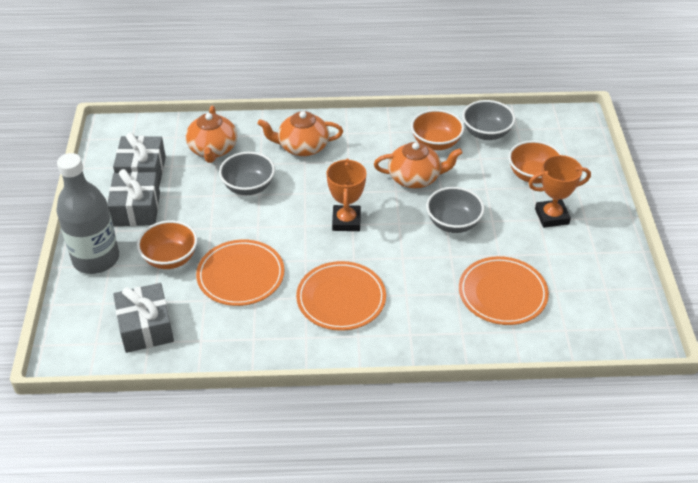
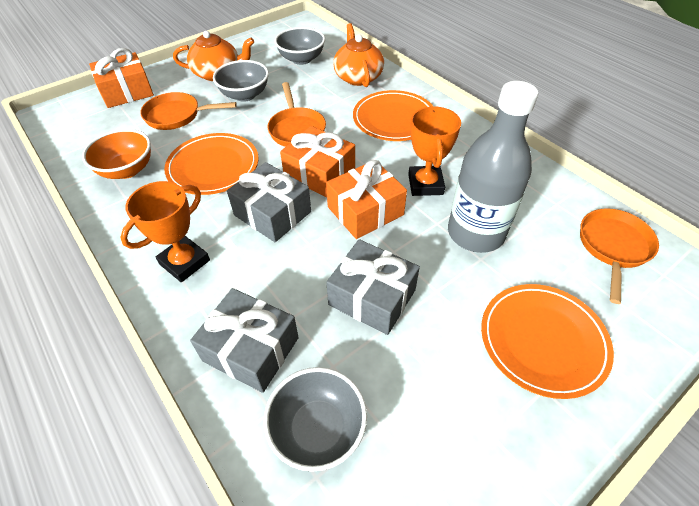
orange bowl: [137,220,198,269] [411,109,464,150] [508,140,562,183] = 3 -> [82,129,151,179] = 1
orange gift: none = 0 -> [89,48,154,108] [280,126,355,197] [326,160,407,239] = 3
orange pan: none = 0 -> [140,92,237,130] [267,82,326,147] [580,208,659,304] = 3
orange teapot: [186,106,237,163] [257,111,343,156] [374,142,463,188] = 3 -> [173,31,254,81] [333,23,384,87] = 2

